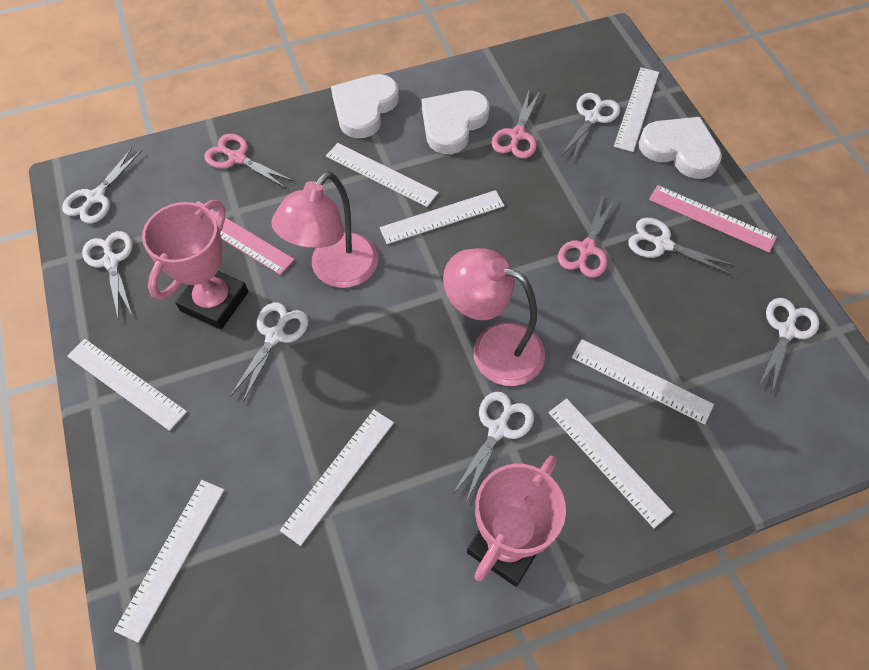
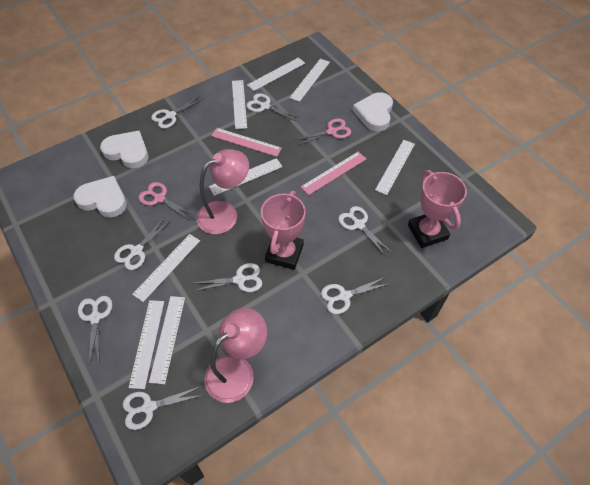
pink scissors: [204,134,294,188] [491,90,540,159] [558,197,615,278] = 3 -> [139,182,195,220] [295,118,351,146] = 2
white scissors: [62,148,141,224] [82,231,133,320] [230,302,308,402] [452,392,534,502] [561,93,620,161] [628,218,735,275] [758,298,819,395] = 7 -> [78,296,112,365] [114,219,170,270] [123,386,203,430] [151,96,203,129] [194,263,262,292] [246,93,300,121] [321,277,390,314] [338,206,392,256] = 8

